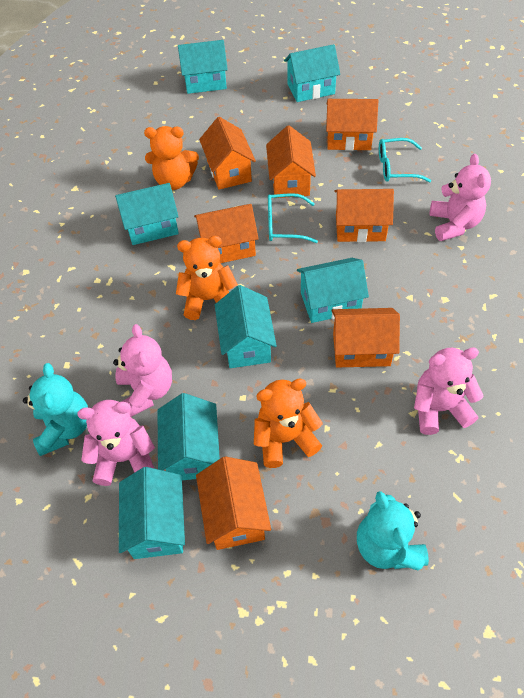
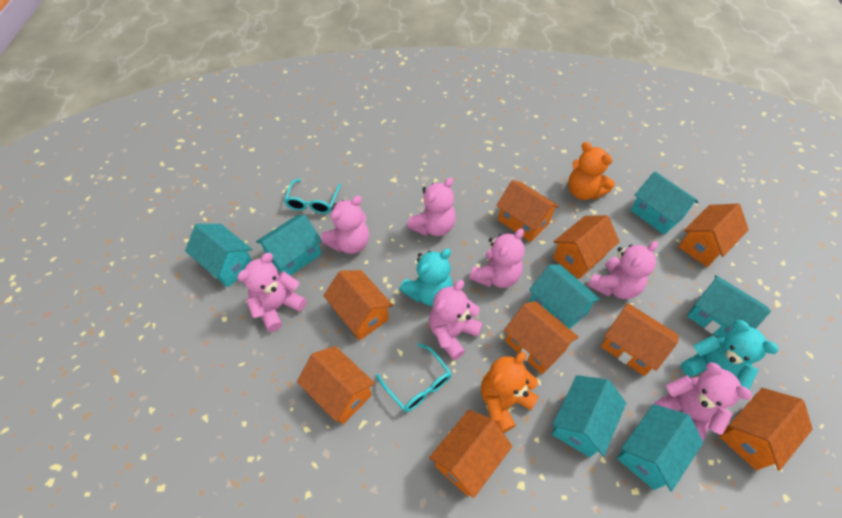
orange house: [194,204,259,263] [196,457,271,550] [199,117,256,190] [266,125,316,198] [326,99,378,151] [331,308,400,367] [335,189,394,242] = 7 -> [297,346,375,425] [323,270,393,340] [429,409,513,498] [496,180,559,242] [504,301,579,374] [553,215,619,279] [601,303,678,376] [678,204,749,267] [719,388,813,471] = 9
orange teddy bear: [144,126,199,190] [176,236,238,320] [254,379,323,468] = 3 -> [481,352,539,433] [568,142,615,200] = 2
pink teddy bear: [77,400,155,486] [113,324,172,417] [414,348,484,435] [429,154,491,241] = 4 -> [237,253,307,332] [321,196,369,254] [407,177,456,236] [429,280,483,360] [469,228,525,288] [588,241,658,299] [654,362,752,441] = 7

